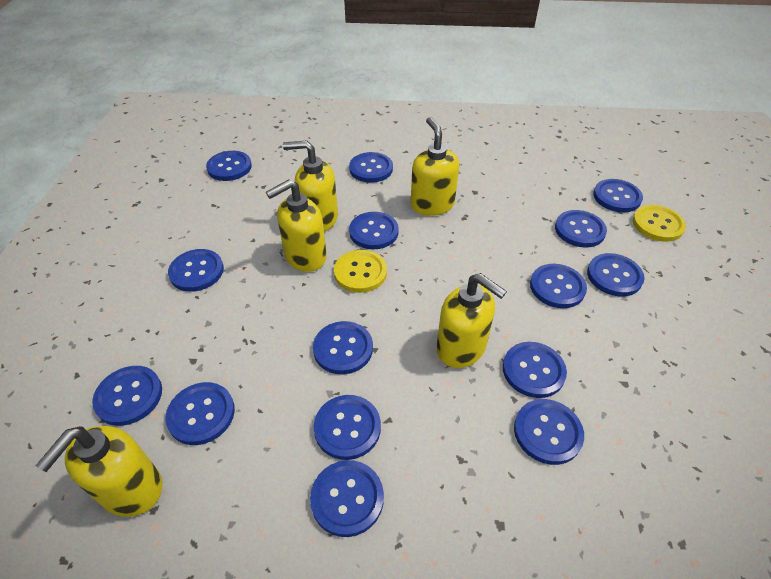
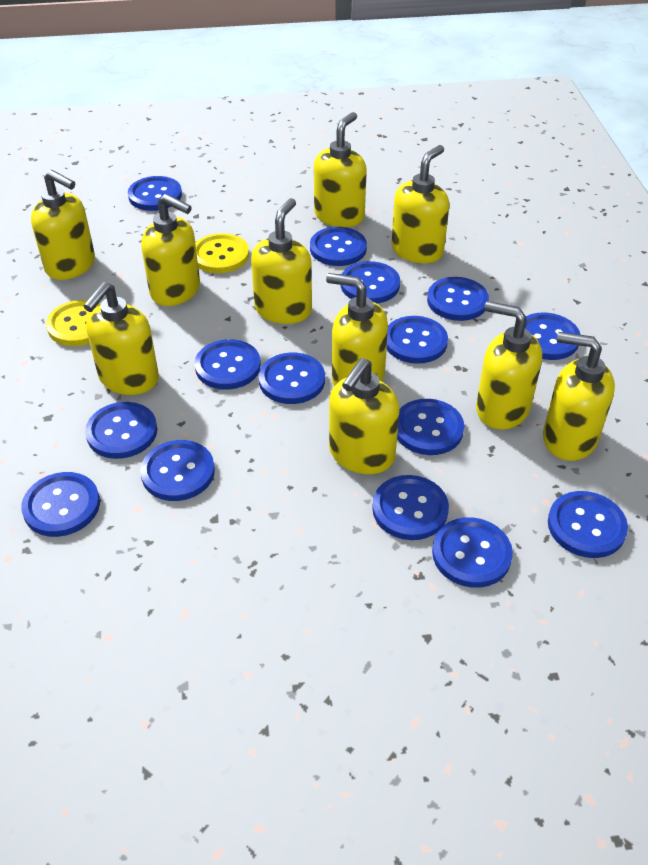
yellow soap dispenser: [36,426,162,517] [266,179,327,272] [283,140,338,232] [411,117,459,216] [436,273,507,368] = 5 -> [31,170,95,280] [84,282,159,395] [141,194,200,306] [251,198,312,324] [314,112,367,227] [326,273,388,386] [329,358,400,474] [391,145,449,263] [476,301,542,430] [543,332,615,461] = 10

